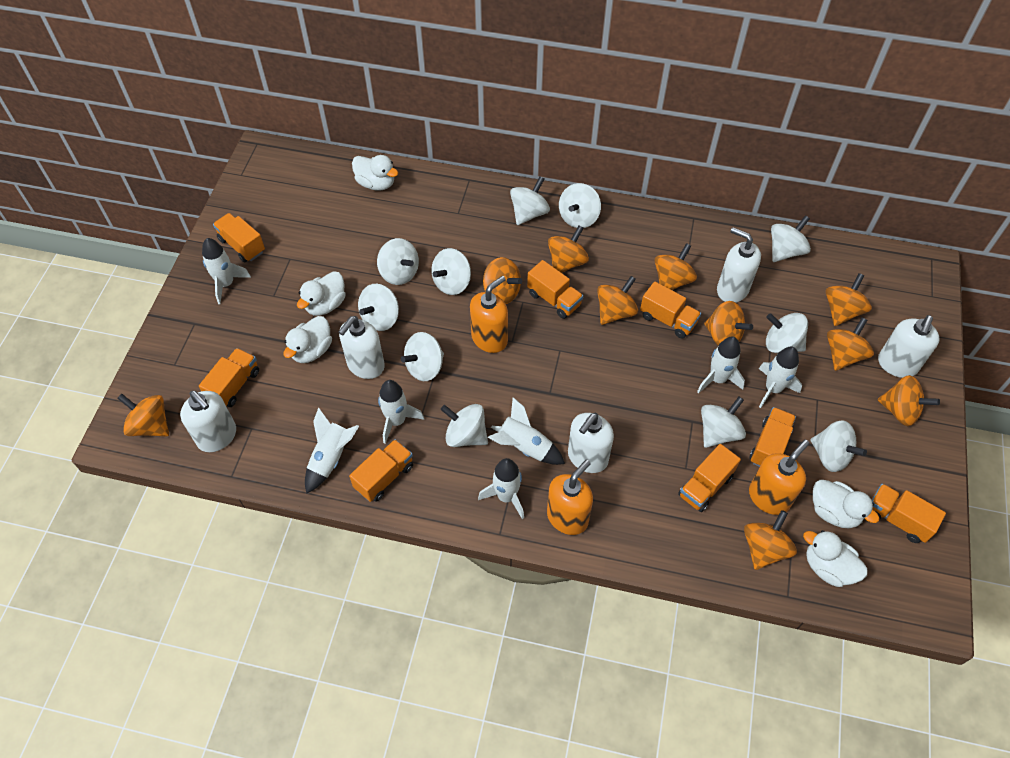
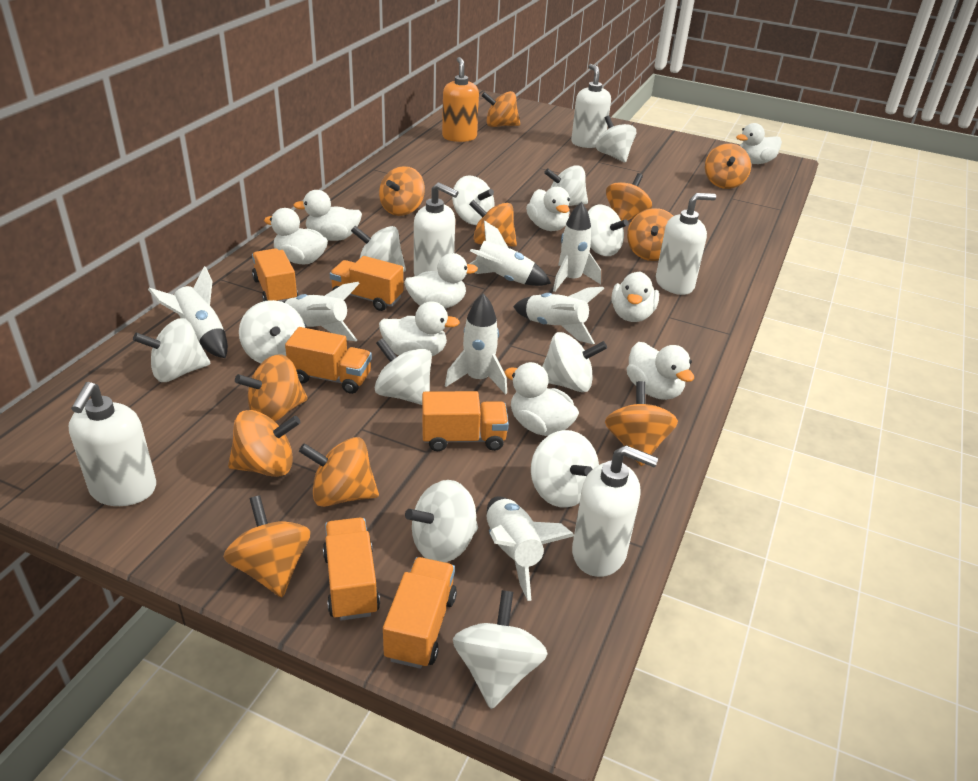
orange soap dispenser: [470,276,508,353] [547,460,593,535] [749,440,809,515] = 3 -> [442,57,479,142] = 1
orange spinning top: [117,394,169,436] [483,257,522,304] [548,225,589,273] [597,276,638,325] [655,243,697,290] [704,301,753,346] [744,510,797,570] [826,273,872,326] [827,317,874,371] [878,375,940,426] = 10 -> [223,495,310,597] [228,410,301,477] [235,355,307,421] [299,437,379,507] [379,166,425,216] [469,200,517,247] [482,91,520,127] [605,381,678,466] [606,173,652,221] [627,208,673,261] [705,143,751,189] = 11
orange truck: [199,348,259,407] [213,213,265,262] [349,439,413,502] [527,260,583,319] [640,282,701,339] [678,444,741,512] [749,407,796,467] [872,484,946,543] = 8 -> [252,249,298,302] [285,327,372,394] [323,517,380,621] [330,256,403,311] [383,557,457,669] [422,391,509,451] = 6
white duck: [283,316,332,363] [297,271,346,316] [352,155,398,191] [803,530,868,587] [813,480,879,528] = 5 -> [264,208,328,264] [293,190,362,241] [379,301,460,356] [404,253,478,308] [504,362,579,436] [526,187,570,231] [611,271,659,322] [627,342,694,400] [736,123,782,164] = 9
white spinning top: [358,284,399,331] [377,238,419,285] [401,332,444,381] [431,248,471,295] [441,404,488,447] [510,177,550,225] [559,183,601,228] [701,397,746,448] [766,313,808,353] [771,215,811,262] [810,420,867,472] = 11 -> [133,318,210,382] [239,300,305,363] [351,226,406,272] [374,338,432,405] [405,480,478,562] [452,175,495,225] [453,590,548,709] [531,430,599,507] [542,332,607,392] [544,165,588,206] [588,204,628,256] [595,116,636,163] = 12

